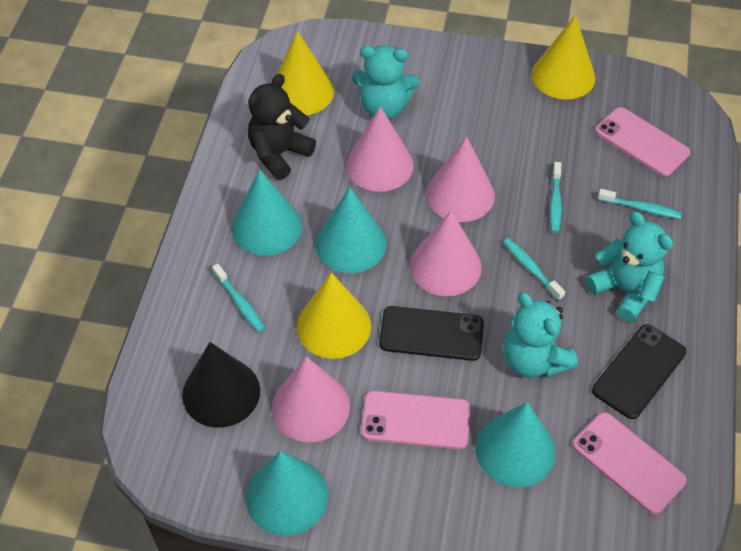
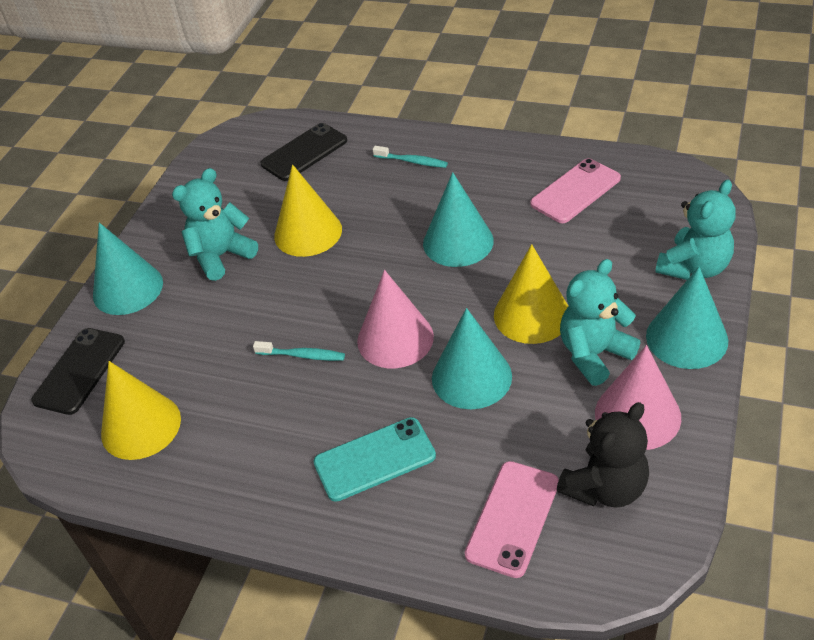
black cone: [182,342,260,428] = 1 -> none = 0
pink cone: [272,357,350,442] [346,106,413,192] [410,210,482,296] [426,136,495,222] = 4 -> [357,270,434,368] [595,345,681,450] = 2
pink phone: [361,391,470,449] [572,412,687,514] [595,107,690,177] = 3 -> [465,461,559,578] [530,158,621,223] = 2
turquoise phone: none = 0 -> [313,417,436,502] = 1
turquoise toothbrush: [212,264,265,332] [503,238,565,301] [550,162,562,233] [598,189,682,219] = 4 -> [253,341,345,361] [373,146,448,168] = 2

